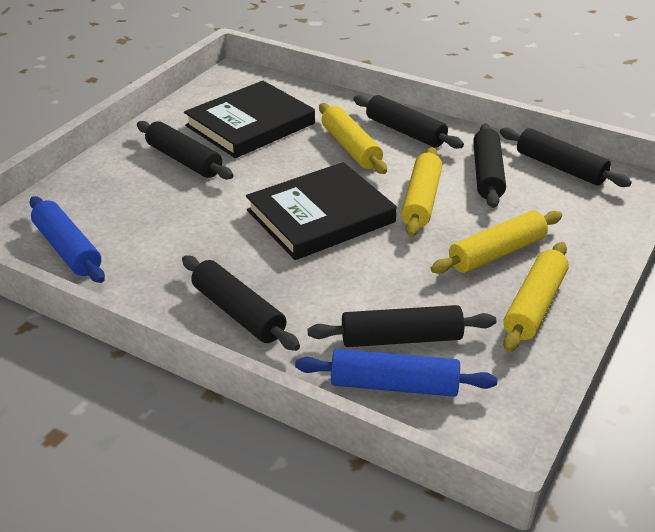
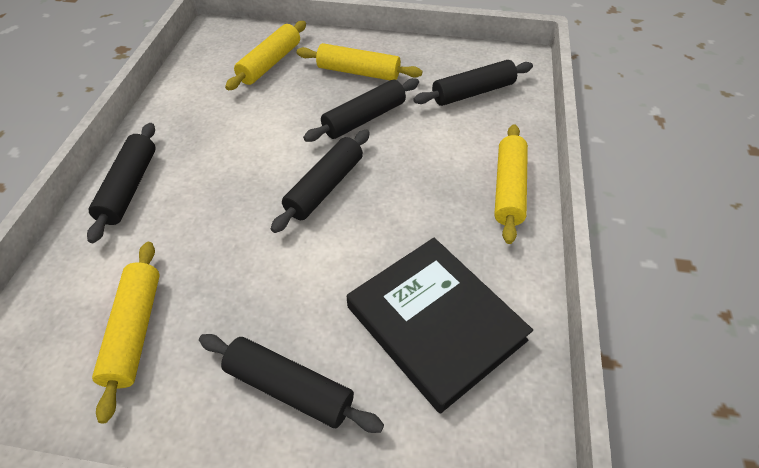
black book: [184,81,315,158] [246,162,397,260] = 2 -> [347,238,533,414] = 1
black rolling pin: [137,121,233,179] [182,255,300,351] [308,305,496,347] [353,95,464,149] [473,124,506,208] [500,128,632,187] = 6 -> [87,123,156,243] [199,334,384,433] [271,129,370,233] [303,78,419,142] [413,60,533,106] = 5
blue rolling pin: [30,196,105,283] [295,349,497,397] = 2 -> none = 0

